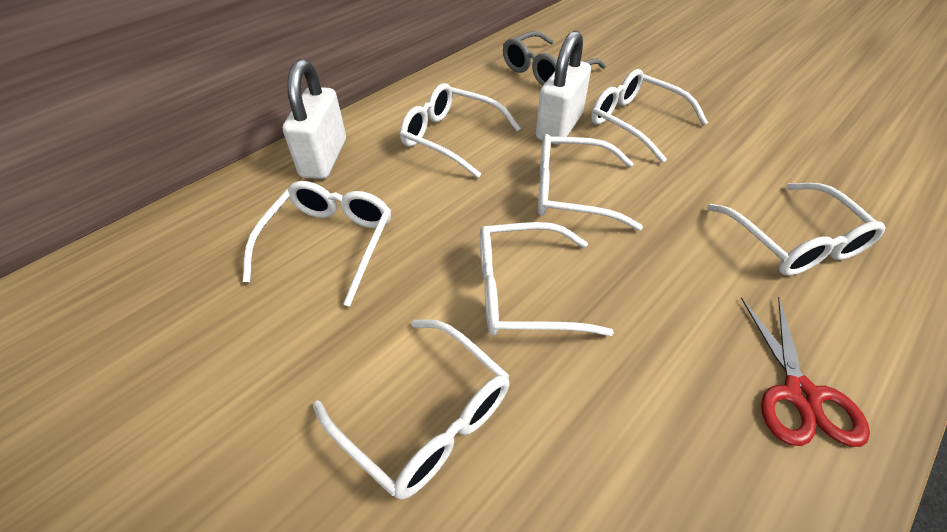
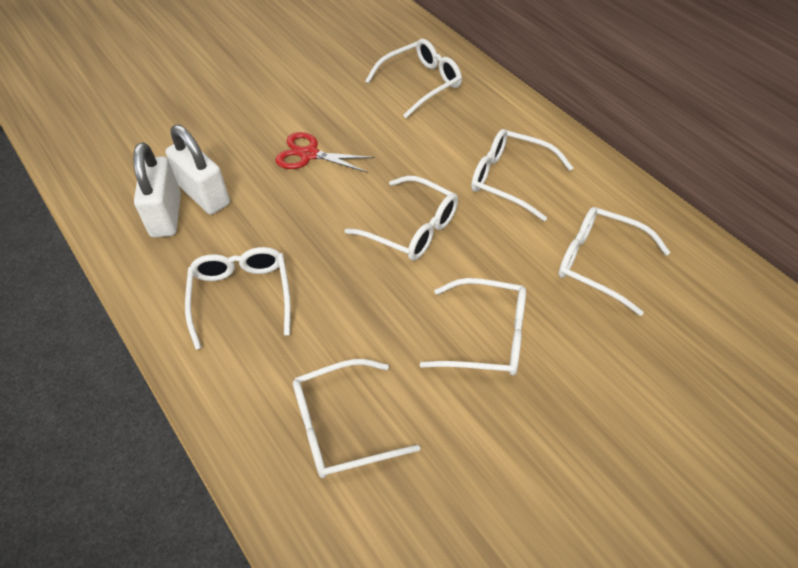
grey glasses: [503,31,606,86] = 1 -> none = 0

